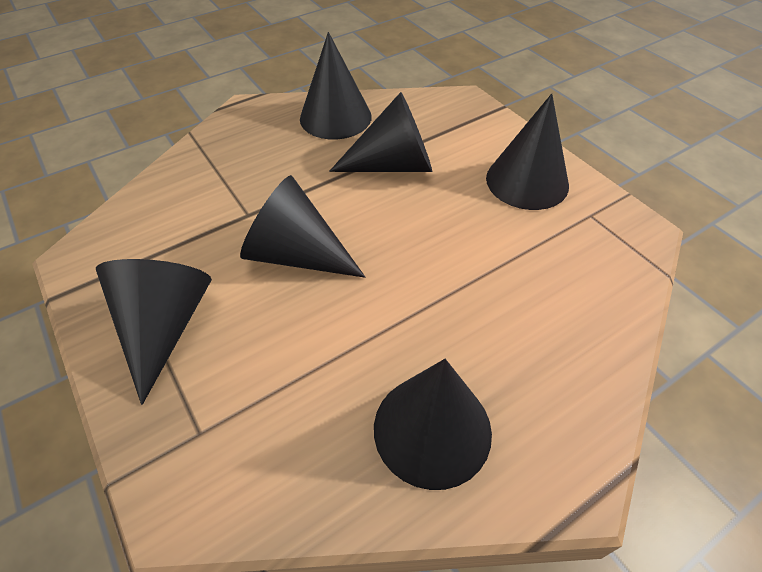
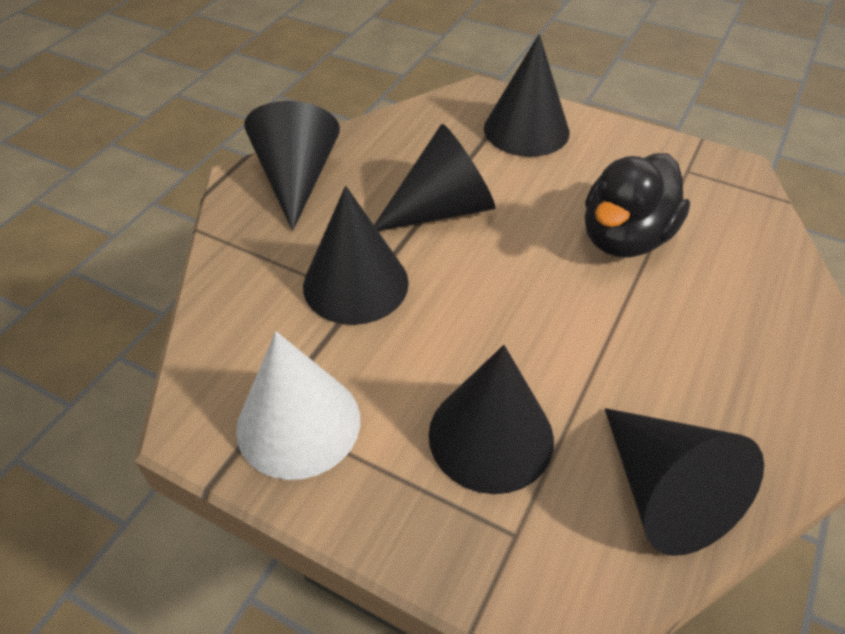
black duck: none = 0 -> [585,153,690,258] = 1
white cone: none = 0 -> [236,331,360,480] = 1

